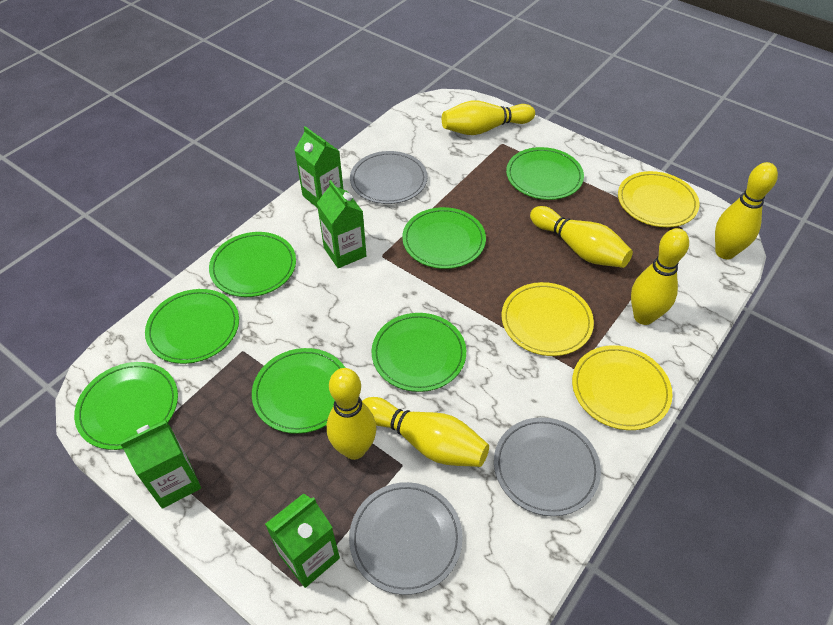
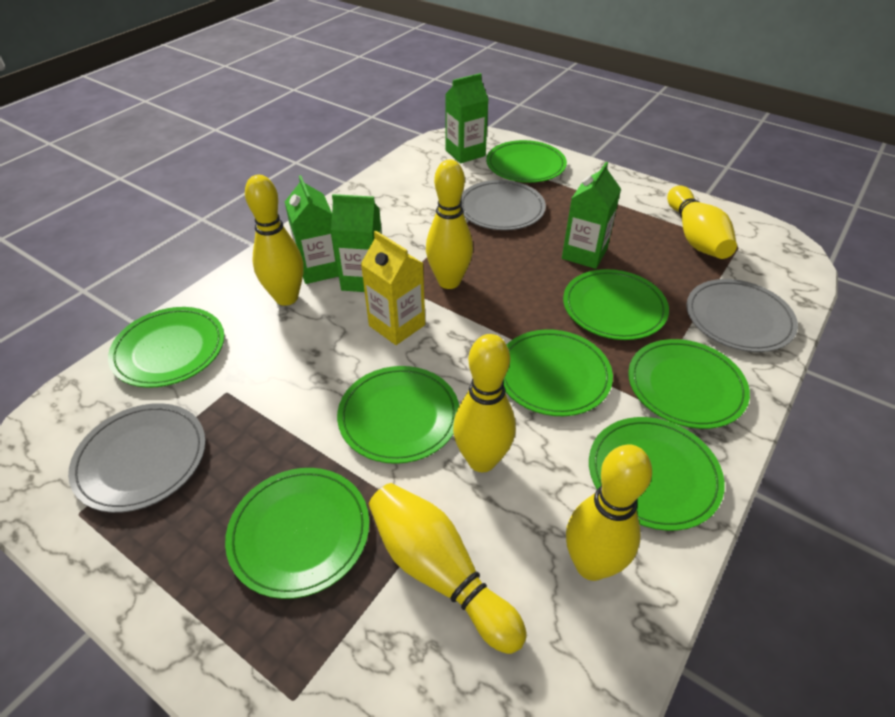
green plate: [74,362,178,450] [145,289,239,364] [209,232,296,297] [252,348,345,434] [372,313,466,392] [402,207,486,269] [506,147,584,200] = 7 -> [108,307,224,388] [225,468,369,599] [337,366,459,464] [486,140,567,183] [503,329,613,416] [563,269,669,340] [589,417,725,531] [628,339,750,429] = 8
yellow carton: none = 0 -> [361,231,425,345] = 1
yellow plate: [502,282,594,356] [572,345,673,430] [618,171,700,227] = 3 -> none = 0

